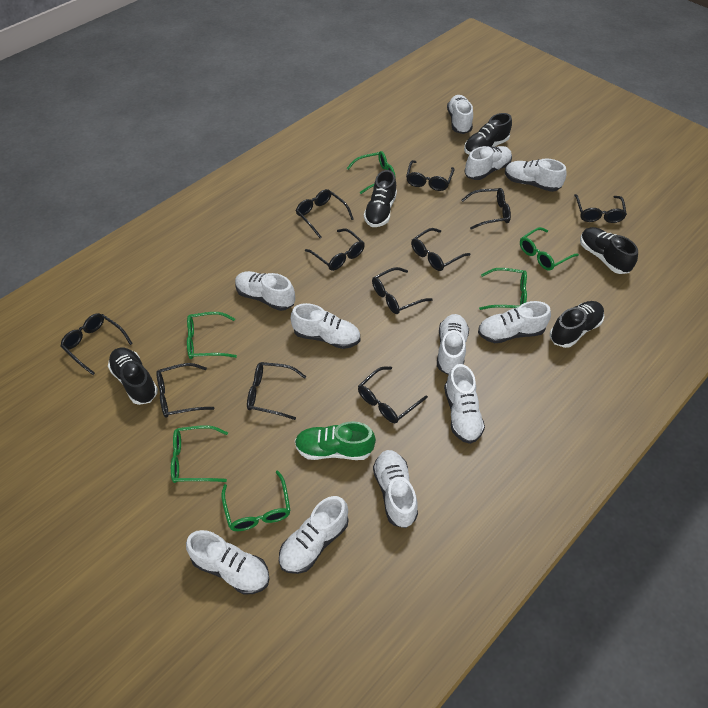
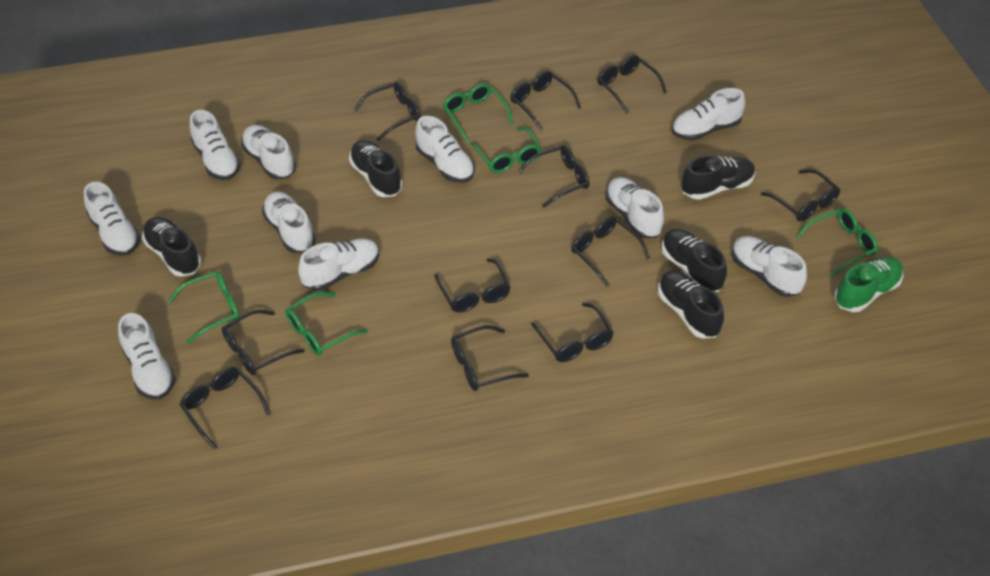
green glasses: [171,425,228,483] [187,312,237,359] [221,470,291,531] [346,151,396,194] [479,268,527,310] [520,227,579,270] = 6 -> [168,271,240,344] [285,292,368,356] [443,83,513,142] [470,127,542,173] [796,208,878,276] = 5
white shoe: [186,530,270,595] [235,271,295,311] [279,496,348,574] [291,303,360,349] [373,450,418,528] [437,314,469,375] [444,364,485,444] [447,95,473,134] [464,146,512,180] [478,301,551,343] [505,158,566,192] = 11 -> [84,182,140,256] [118,313,176,400] [190,110,241,180] [241,125,296,179] [262,192,316,253] [298,238,379,291] [415,116,475,183] [606,177,664,238] [672,88,745,141] [732,236,807,297] = 10

